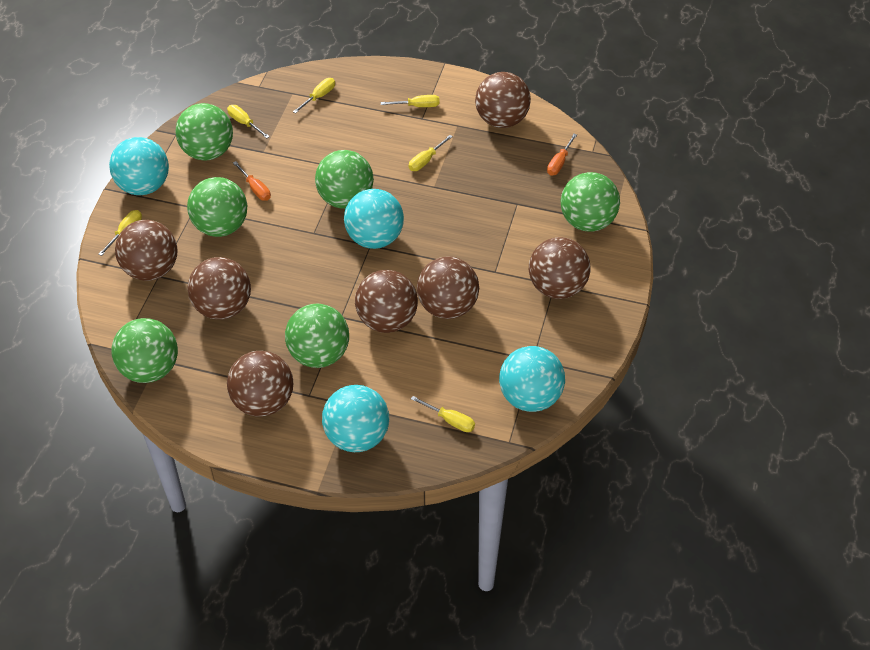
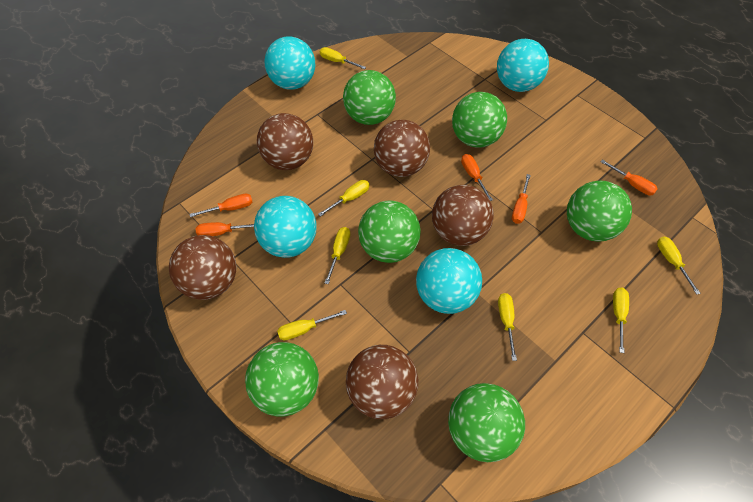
brown ball: [115,220,178,281] [188,257,251,320] [227,351,293,417] [355,270,418,333] [417,256,479,319] [475,72,531,128] [529,237,590,299] = 7 -> [169,235,237,300] [257,113,313,170] [346,345,418,419] [374,120,430,177] [432,185,494,246] = 5
orange screwdriver: [233,161,271,201] [547,134,577,176] = 2 -> [189,194,252,217] [196,222,254,236] [461,154,493,201] [512,174,531,224] [600,160,657,195] = 5
yellow screwdriver: [98,210,142,256] [227,105,270,138] [293,78,335,113] [381,95,440,107] [409,135,453,171] [411,396,475,432] = 6 -> [277,310,347,341] [318,180,369,217] [320,47,366,69] [325,227,350,284] [498,293,517,361] [613,288,629,353] [657,237,700,295] = 7

